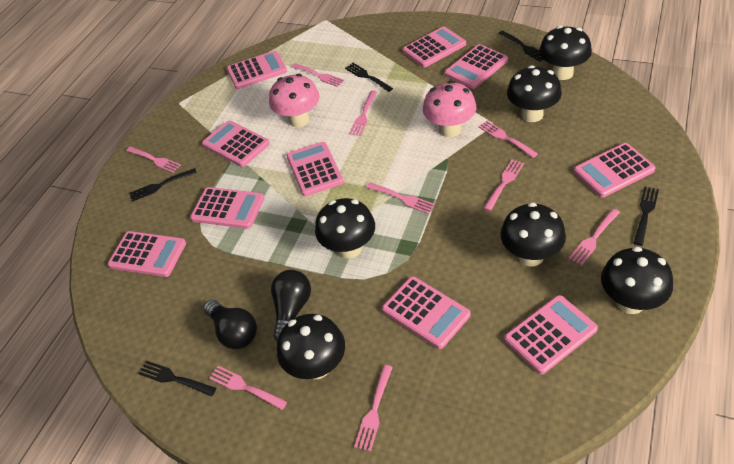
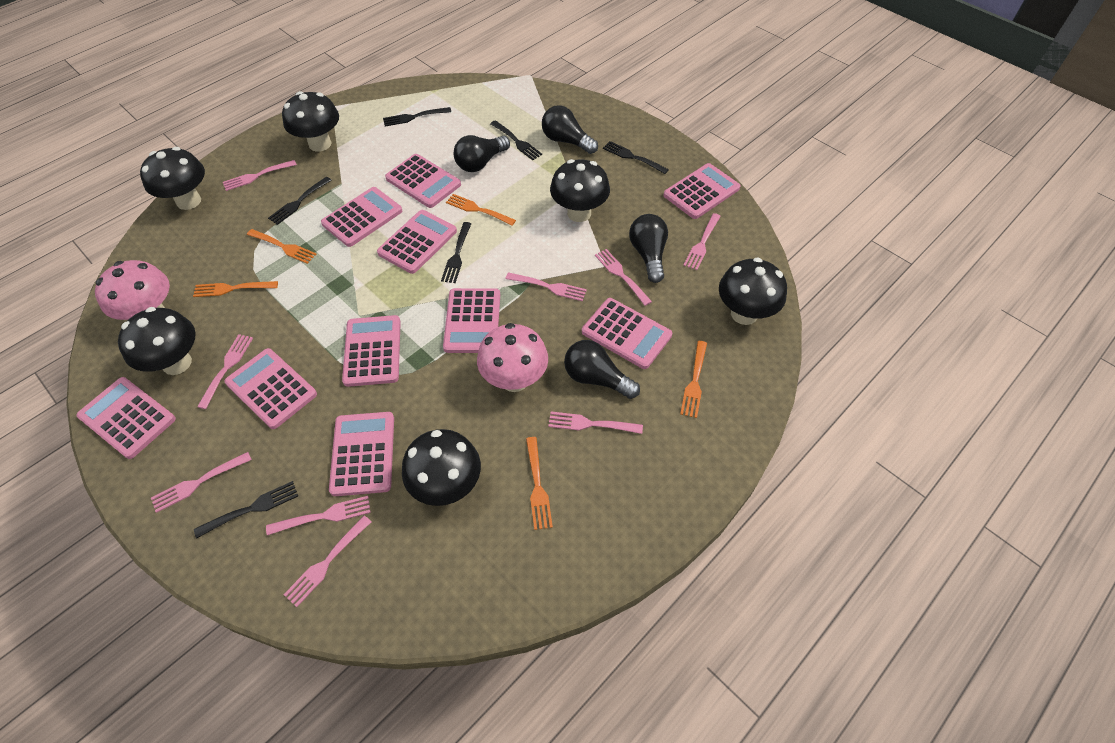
black fork: [129,168,197,202] [138,361,216,397] [345,63,393,92] [498,30,543,62] [634,187,659,246] = 5 -> [194,481,298,538] [268,177,331,225] [383,107,451,127] [441,222,471,283] [490,120,542,160] [603,141,669,174] = 6
black light bulb: [204,300,257,349] [271,270,311,341] = 2 -> [454,135,510,172] [542,105,598,154] [564,340,640,399] [629,214,668,283] = 4
orange fork: none = 0 -> [193,281,278,297] [247,229,316,264] [446,194,516,226] [526,437,553,530] [680,341,707,418] = 5

